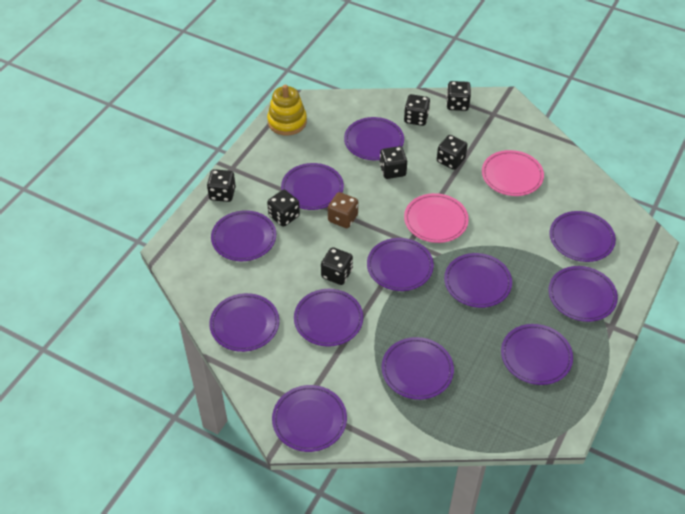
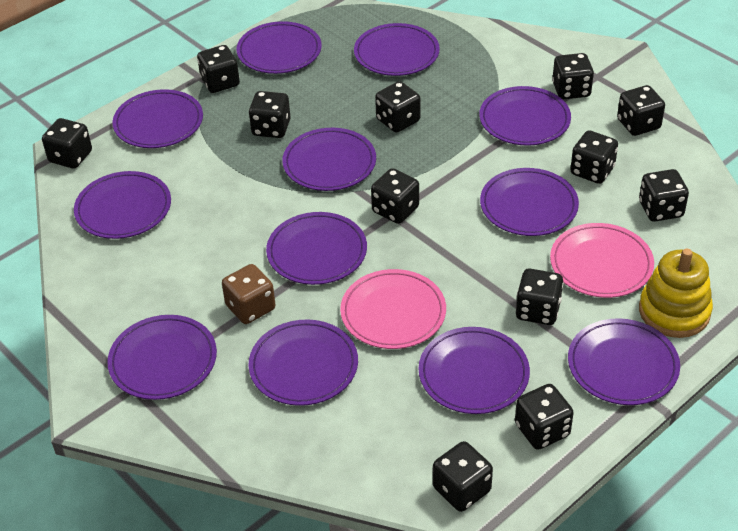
black dice: [207,169,236,202] [267,190,300,227] [321,247,353,285] [380,146,407,179] [404,94,430,126] [437,135,468,170] [446,81,471,111] = 7 -> [42,118,92,169] [197,45,240,93] [249,91,291,138] [371,168,419,224] [375,81,420,133] [433,441,493,512] [515,384,574,450] [516,268,563,325] [552,53,594,99] [570,130,618,184] [617,85,665,136] [639,169,689,222] = 12

